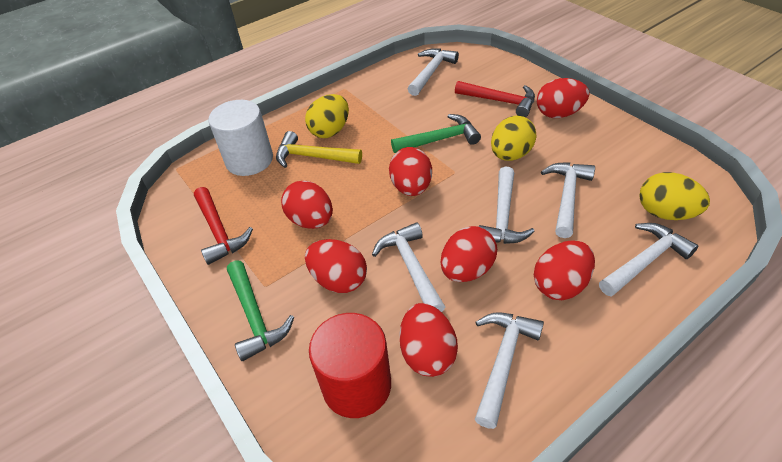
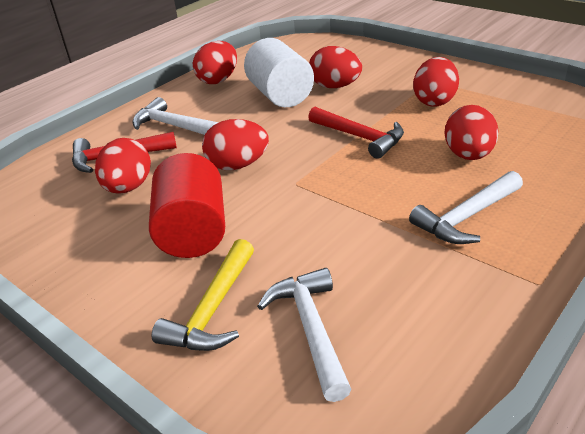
green hammer: [227,260,294,361] [391,114,481,153] = 2 -> none = 0
red egg: [281,180,333,229] [305,239,367,293] [389,147,432,196] [399,303,458,377] [440,226,497,282] [534,241,595,300] [537,78,590,118] = 7 -> [95,138,151,193] [193,41,237,84] [202,119,269,170] [309,46,362,88] [413,57,459,107] [444,105,499,160] = 6
white hammer: [372,222,445,312] [408,49,459,96] [475,312,544,429] [478,167,535,244] [541,162,595,238] [599,223,698,297] = 6 -> [132,97,219,135] [257,268,351,402] [409,171,523,244] = 3
yellow egg: [305,94,349,138] [491,116,537,161] [639,172,710,220] = 3 -> none = 0

